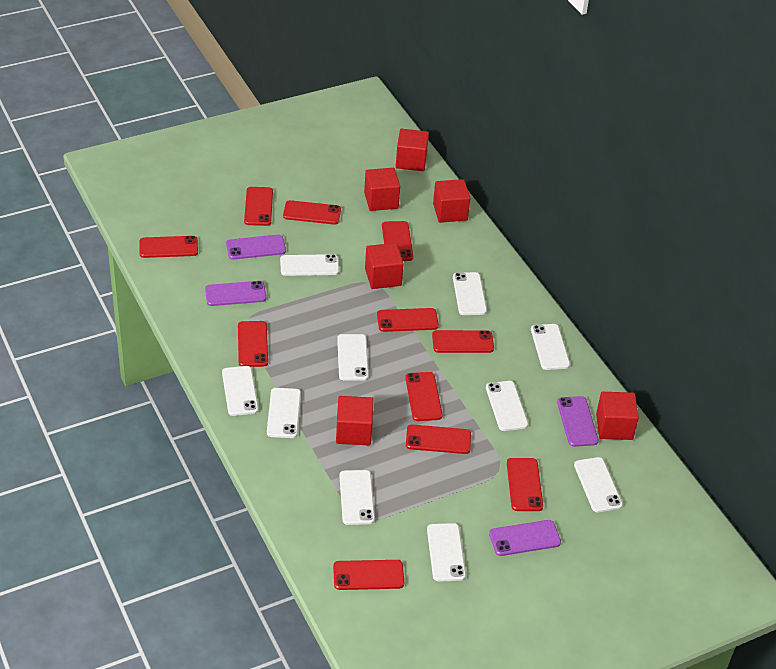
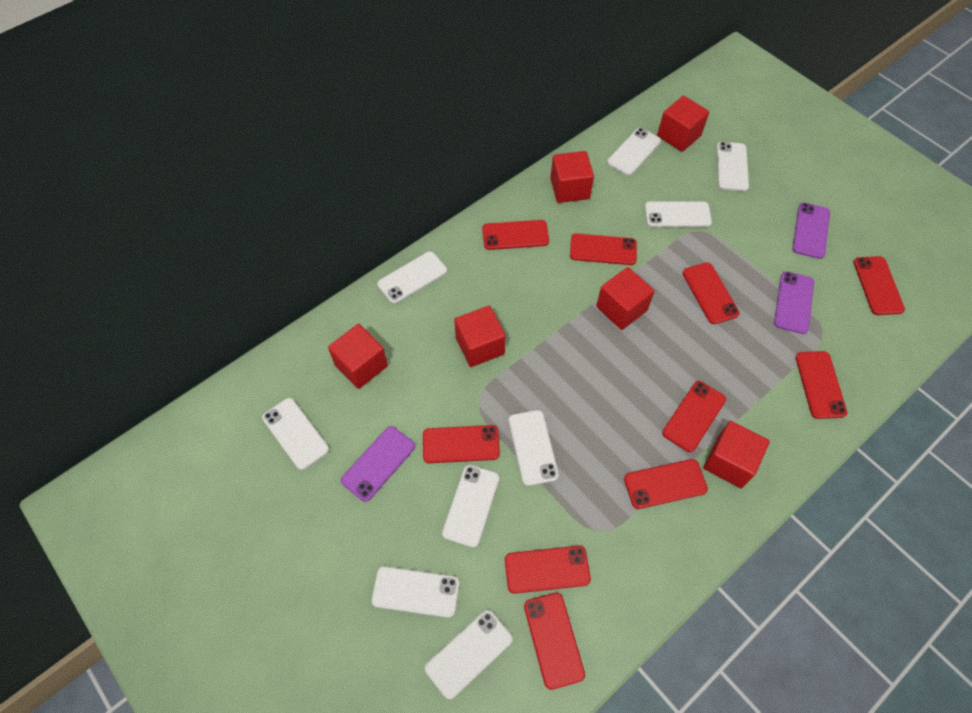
purple phone: [205,281,266,306] [226,234,286,260] [489,520,561,556] [557,396,599,447] = 4 -> [341,426,415,502] [774,271,814,334] [792,203,830,259] = 3
red phone: [139,236,198,258] [238,321,268,367] [244,187,273,226] [283,200,341,225] [333,560,404,590] [377,308,439,332] [382,221,413,261] [405,372,443,421] [406,425,471,454] [432,330,494,353] [507,458,543,511] = 11 -> [423,425,500,463] [482,220,549,250] [505,546,591,594] [524,593,585,690] [570,233,637,265] [624,459,708,509] [662,381,726,452] [682,262,740,324] [795,351,847,419] [853,256,905,315] = 10
white phone: [222,366,258,416] [267,388,301,438] [280,254,339,276] [337,334,369,380] [340,470,375,525] [427,523,466,582] [453,272,487,315] [486,381,528,431] [531,324,570,370] [574,457,623,513] = 10 -> [262,398,329,470] [372,566,459,618] [377,251,447,304] [425,610,513,699] [442,465,499,548] [509,410,559,486] [607,128,661,176] [645,201,712,227] [717,142,749,191] = 9

